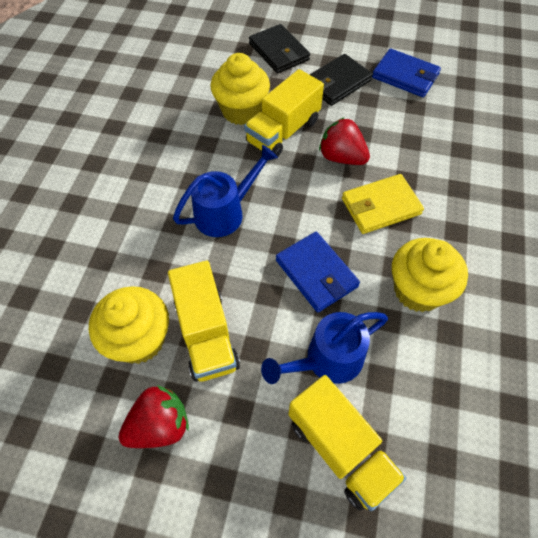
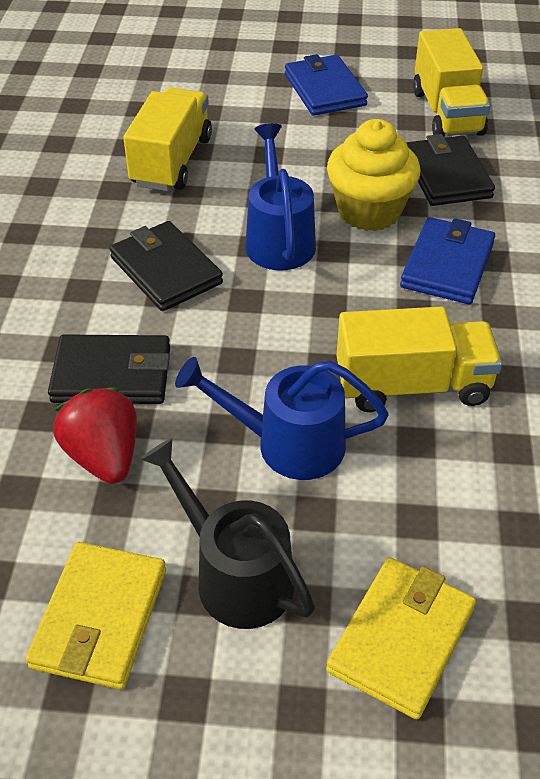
black wallet: [249,24,310,74] [309,54,373,106] = 2 -> [48,334,170,404] [109,221,223,311] [406,134,495,206] = 3
black watering can: none = 0 -> [140,438,315,629] = 1
red strawberry: [119,385,189,448] [319,117,370,165] = 2 -> [53,388,137,484] = 1
yellow cupcake: [89,286,169,364] [210,53,270,125] [392,238,468,312] = 3 -> [327,119,420,231] = 1
yellow wallet: [342,174,424,234] = 1 -> [25,542,166,689] [326,557,476,720] = 2

